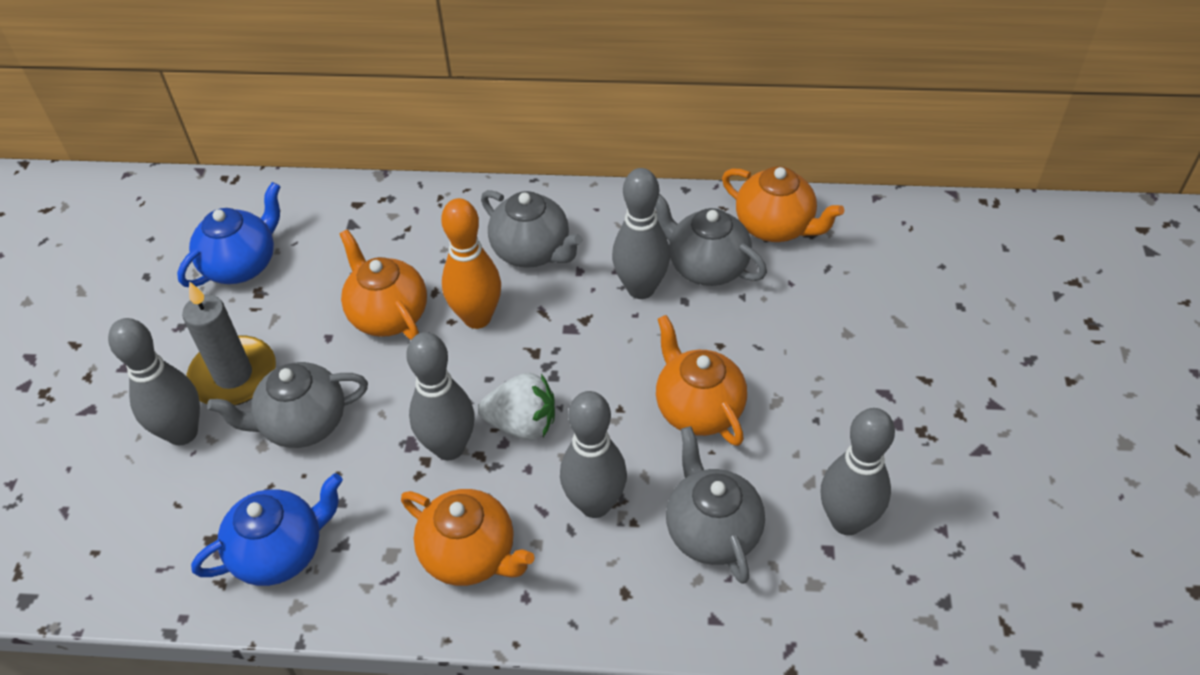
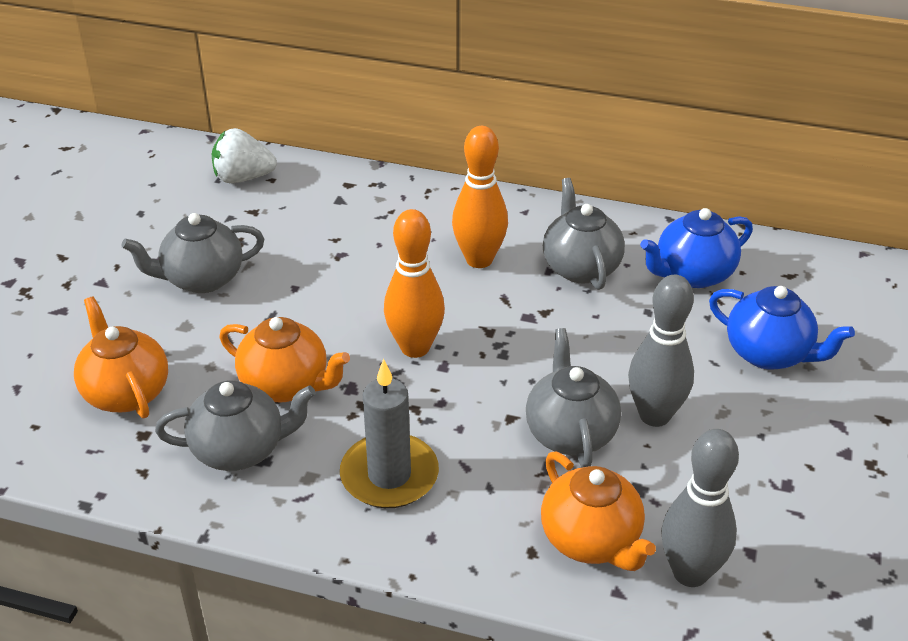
grey bowling pin: [108,318,200,445] [406,332,475,460] [560,391,627,518] [612,168,670,299] [820,408,895,535] = 5 -> [628,275,694,427] [661,429,739,587] = 2
orange bowling pin: [441,198,501,329] = 1 -> [384,209,445,358] [452,126,508,268] = 2
orange teapot: [339,229,427,340] [401,489,534,586] [656,315,747,446] [722,166,844,242] = 4 -> [74,296,168,418] [220,317,350,402] [541,451,656,571] = 3

